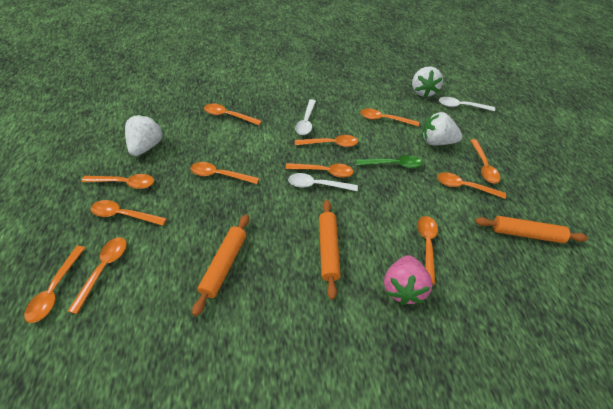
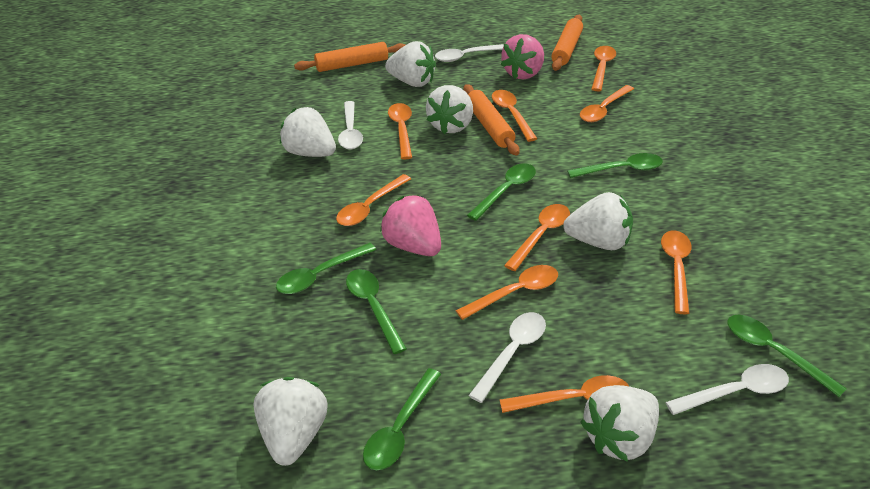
green spoon: [356,155,422,169] = 1 -> [276,243,376,294] [346,269,407,354] [363,368,441,470] [467,164,536,221] [567,153,663,178] [727,315,847,397] = 6
orange spoon: [24,246,85,323] [68,237,127,314] [82,174,154,189] [91,200,167,226] [190,162,259,184] [204,104,262,125] [286,163,353,178] [295,135,358,147] [360,108,419,126] [417,216,438,285] [437,172,506,199] [470,139,500,184] = 12 -> [336,174,411,226] [388,103,412,159] [456,265,558,320] [492,90,537,142] [500,375,629,413] [504,204,570,271] [580,85,634,122] [591,46,616,91] [661,230,692,314] = 9
pink strawberry: [384,255,432,305] = 1 -> [380,195,441,256] [500,34,544,79] = 2
white spoon: [288,173,358,191] [295,99,316,135] [439,97,495,111] = 3 -> [338,101,363,149] [435,44,504,62] [469,312,546,403] [665,364,789,415] = 4
white strawberry: [125,114,163,156] [412,66,443,98] [422,112,462,145] = 3 -> [253,377,328,466] [280,107,336,157] [385,41,436,87] [426,85,473,134] [563,192,633,250] [580,385,659,462] = 6

